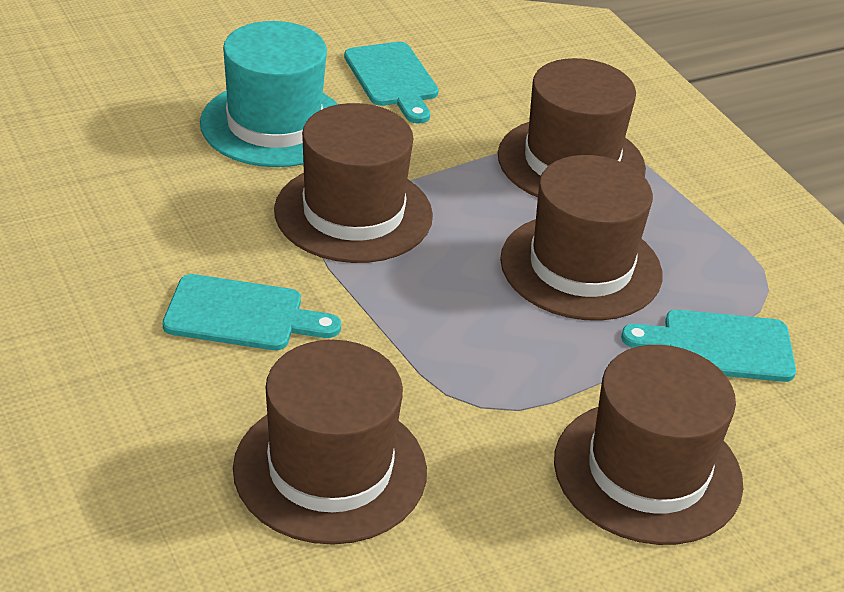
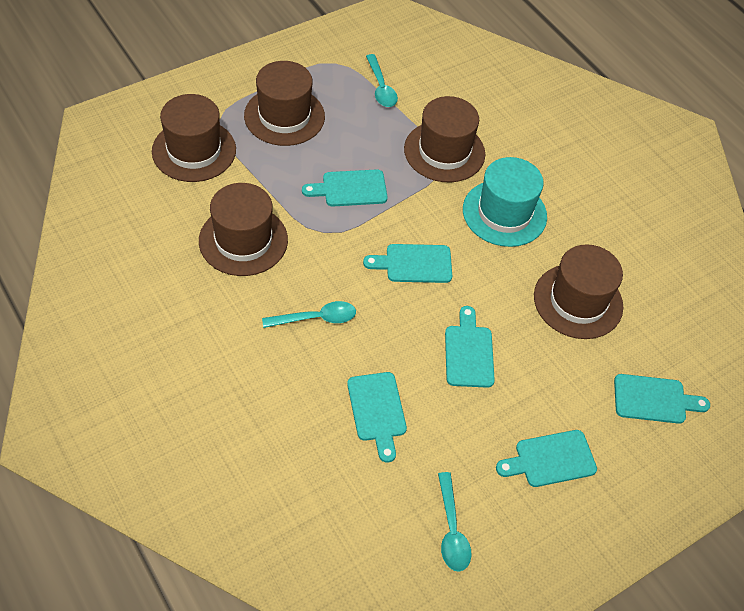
turquoise cutting board: [162,274,341,350] [344,42,439,123] [621,310,796,382] = 3 -> [302,169,388,206] [347,372,407,463] [363,244,452,283] [445,306,495,388] [496,430,597,487] [614,374,710,424] = 6
turquoise spoon: none = 0 -> [262,301,356,328] [366,54,398,107] [438,472,471,571] = 3

